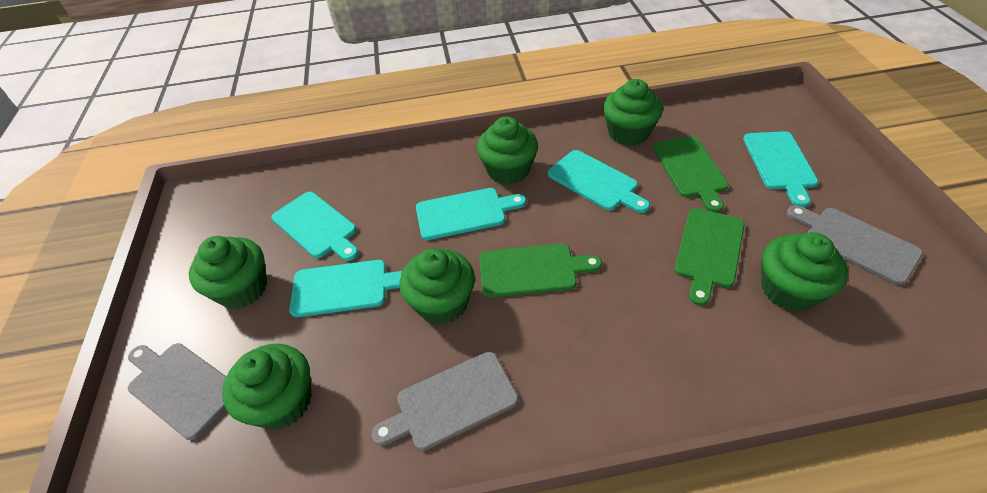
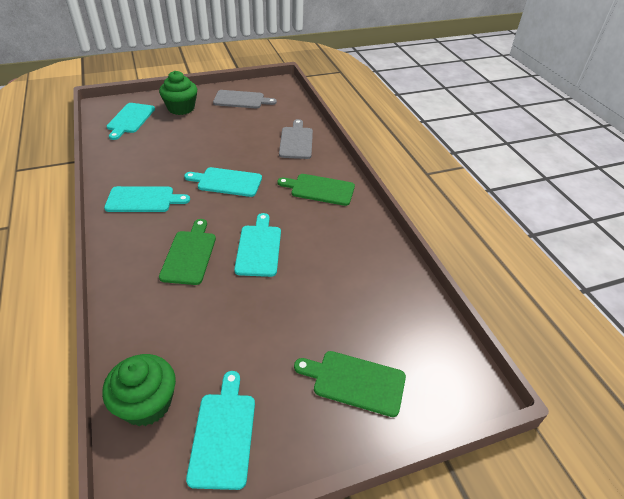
green cupcake: [189,236,267,309] [222,344,312,430] [400,248,475,324] [477,116,538,185] [603,79,663,146] [761,232,848,312] = 6 -> [102,354,176,426] [159,71,197,115] = 2
grey cutting board: [128,343,226,440] [372,352,518,451] [787,205,923,285] = 3 -> [213,90,277,108] [279,119,313,159] = 2

